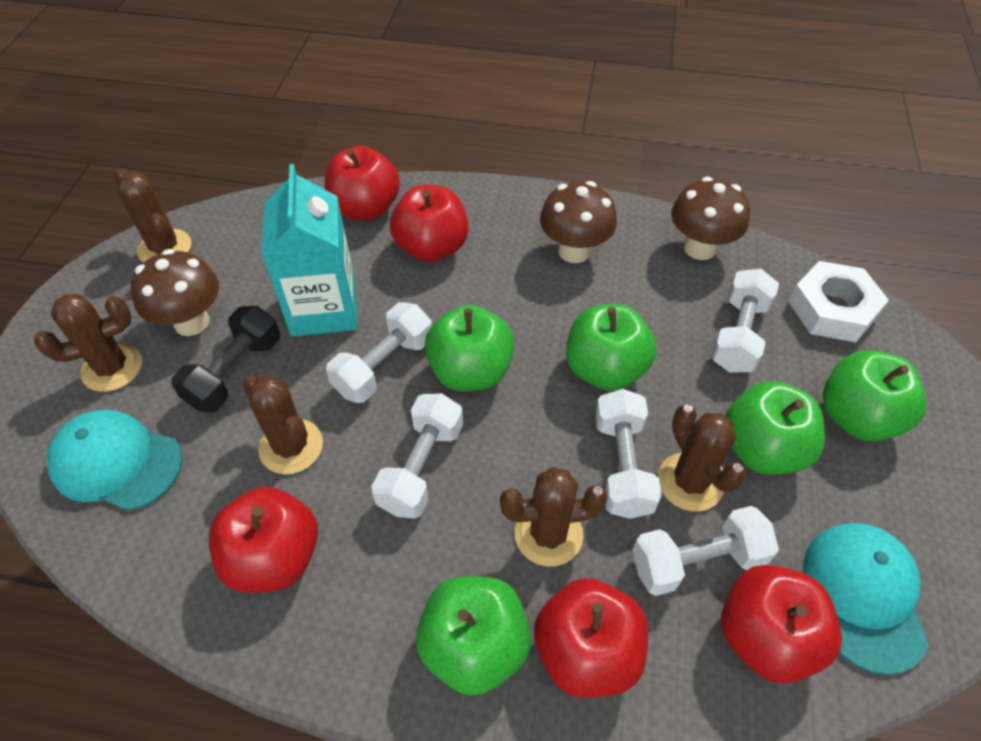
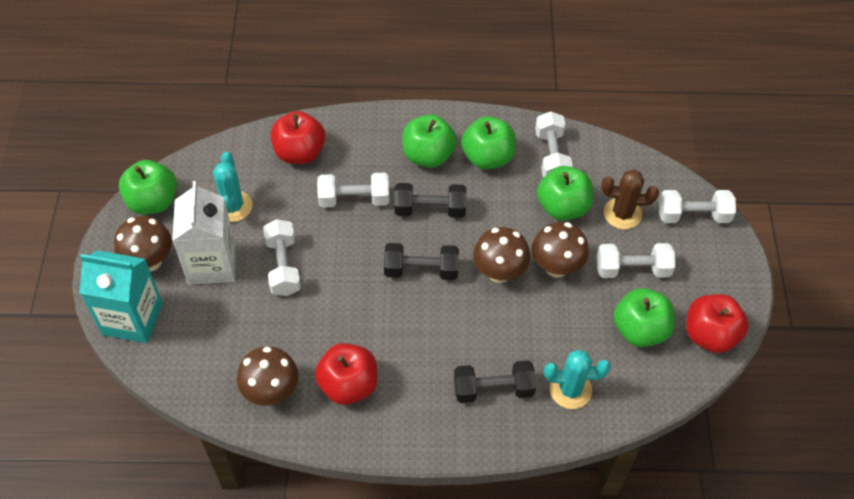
black dumbbell: [171,306,280,413] = 1 -> [384,243,459,280] [394,183,466,218] [454,360,536,403] = 3
brown cactus: [34,294,142,392] [115,169,191,262] [243,375,323,474] [500,467,608,567] [658,404,747,511] = 5 -> [601,169,659,229] = 1
brown mushroom: [131,249,219,336] [540,181,617,263] [671,177,750,260] = 3 -> [114,216,172,272] [237,346,299,406] [473,227,530,283] [532,222,589,278] = 4
red apple: [209,487,318,593] [324,146,400,221] [390,185,469,262] [534,578,648,698] [721,565,842,683] = 5 -> [271,111,325,164] [315,343,378,405] [686,294,749,353] = 3
turquoise cactus: none = 0 -> [213,152,252,222] [544,349,611,409] = 2
turquoise cap: [47,410,182,511] [804,523,928,675] = 2 -> none = 0
white carton: none = 0 -> [172,181,236,285] = 1
white nut: [788,261,889,342] = 1 -> none = 0

